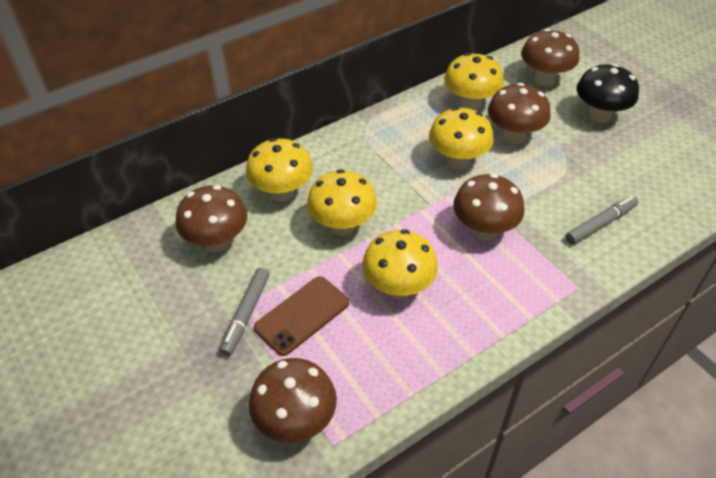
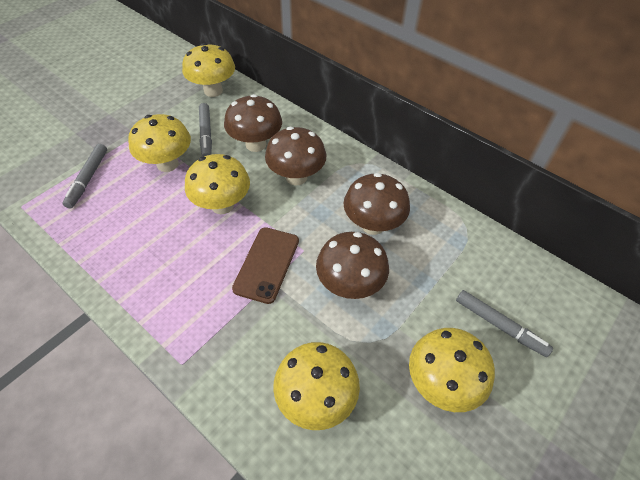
black mushroom: [576,64,639,123] = 1 -> none = 0
brown mushroom: [176,185,247,252] [249,358,337,443] [453,174,525,240] [488,83,551,144] [521,29,579,86] = 5 -> [224,94,282,152] [265,127,326,186] [316,232,389,299] [344,173,410,235] = 4
grey marker: [220,268,269,356] [565,196,638,245] = 2 -> [63,144,107,209] [199,103,212,157] [456,290,553,357] = 3

